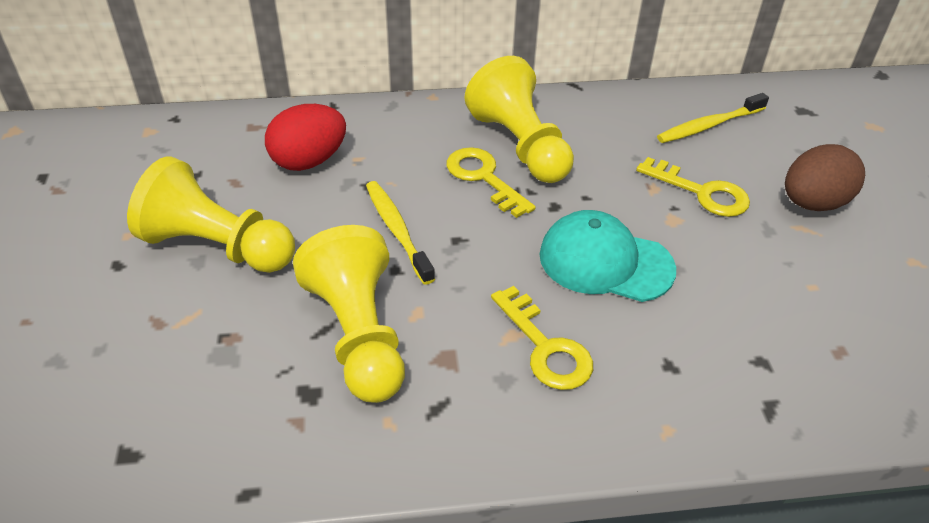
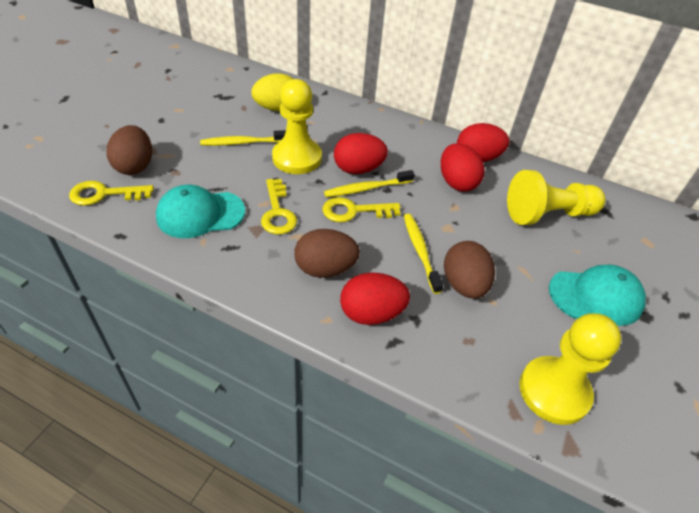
brown egg: [785,144,865,211] = 1 -> [106,125,152,175] [294,229,360,278] [444,241,495,299] = 3
red egg: [265,104,346,171] = 1 -> [334,133,388,174] [340,272,410,325] [441,143,485,192] [457,123,509,162] = 4
turquoise cap: [539,210,676,302] = 1 -> [156,185,245,238] [549,264,646,326] = 2
yellow egg: none = 0 -> [251,73,293,111] = 1
yellow toothbrush: [366,181,435,285] [657,93,769,143] = 2 -> [200,130,286,146] [324,170,415,197] [404,214,443,294] = 3

